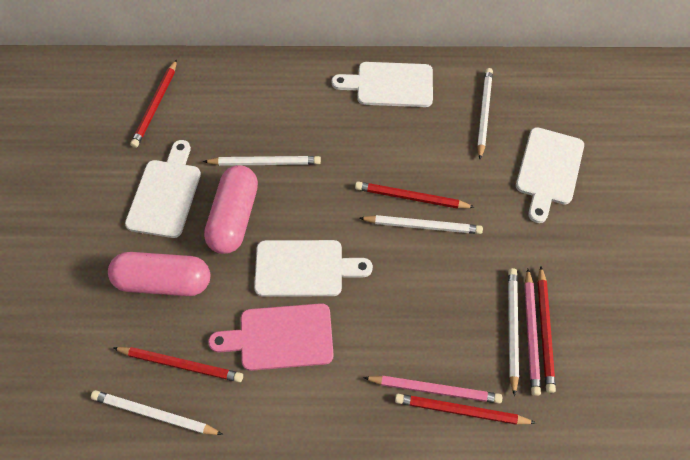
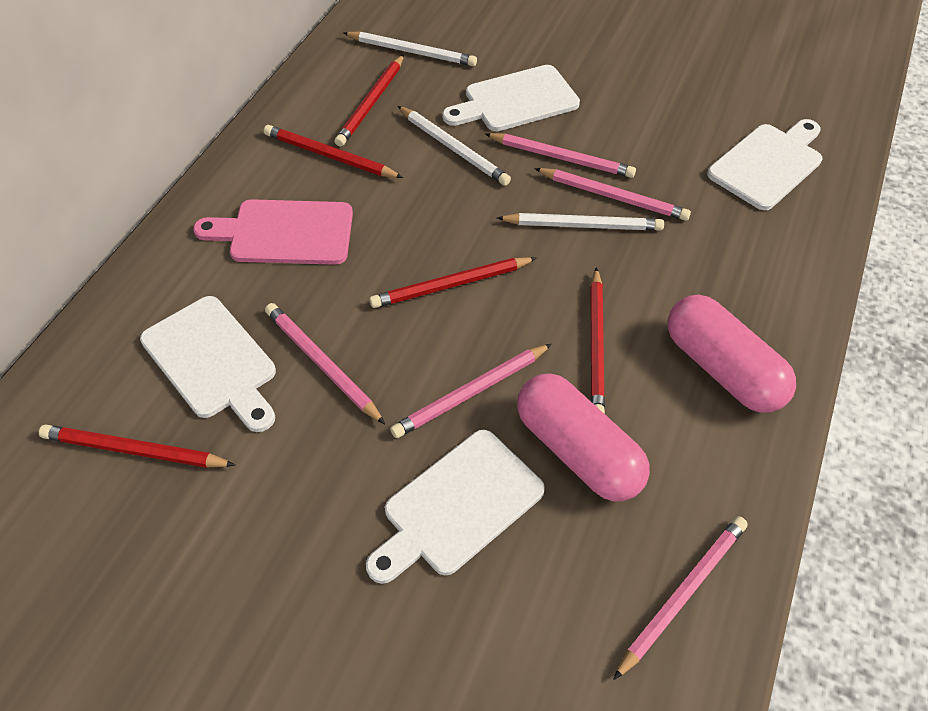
pink pencil: [363,376,502,404] [524,269,541,396] = 2 -> [265,303,385,424] [390,344,552,438] [485,133,636,178] [534,168,691,221] [613,516,748,680] = 5
white pencil: [91,390,223,435] [203,156,321,166] [359,215,483,234] [477,68,493,159] [508,268,519,396] = 5 -> [343,32,477,66] [398,106,511,186] [497,213,664,231] = 3

